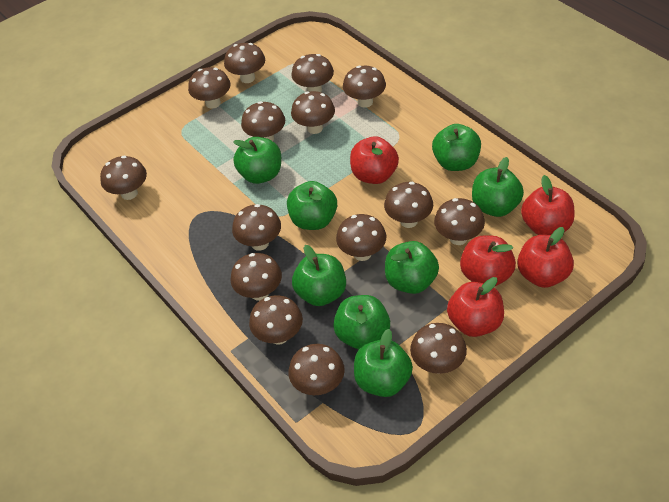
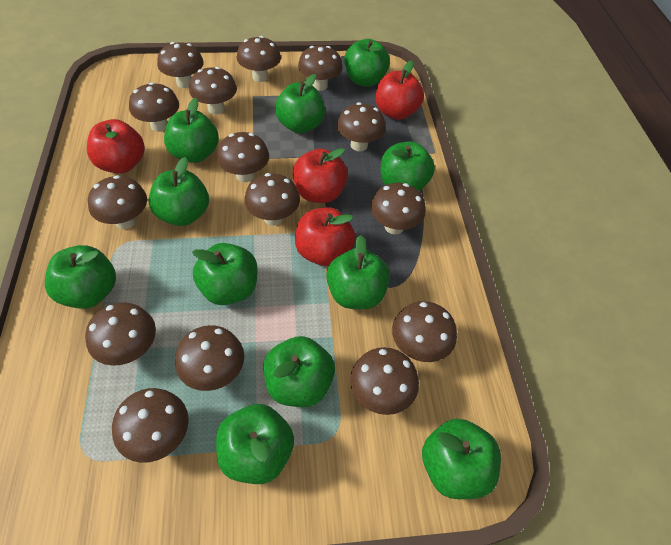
green apple: [233,137,281,184] [287,181,337,230] [292,245,346,306] [333,295,390,349] [354,329,413,397] [385,241,439,294] [432,124,481,171] [472,157,524,217] = 8 -> [45,245,116,309] [148,157,209,226] [164,98,219,163] [192,243,257,305] [216,404,294,484] [263,336,335,407] [275,74,325,133] [326,235,390,309] [344,39,390,87] [381,141,435,191] [422,418,501,499] = 11
red apple: [350,136,399,184] [447,277,504,337] [460,235,516,286] [517,227,574,288] [521,175,575,235] = 5 -> [87,119,145,173] [293,148,348,203] [295,207,355,266] [376,60,424,120] = 4

